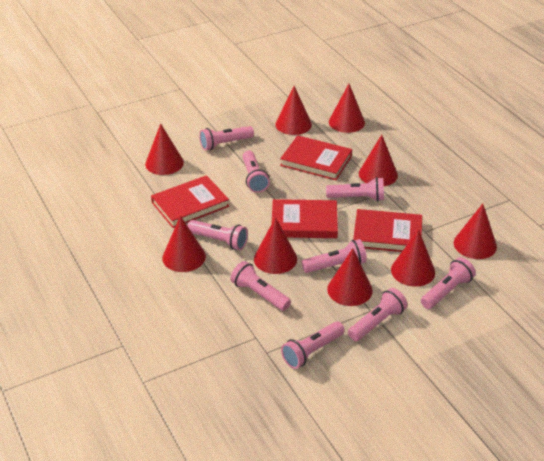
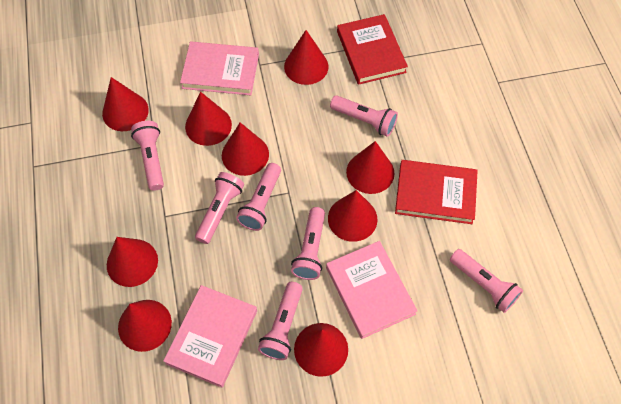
pink book: none = 0 -> [163,285,257,388] [180,41,259,95] [326,241,418,339] = 3
pink flashlight: [187,220,248,250] [199,126,254,151] [230,261,291,311] [242,151,270,193] [281,321,345,369] [302,239,367,273] [326,177,384,202] [348,288,408,341] [421,257,476,309] = 9 -> [131,121,164,191] [195,172,244,244] [236,163,281,231] [258,282,303,360] [291,207,325,280] [330,95,398,137] [450,249,523,313] = 7
red book: [151,175,229,228] [272,199,338,238] [280,135,352,180] [353,209,422,252] = 4 -> [337,14,408,85] [395,160,478,224] = 2

